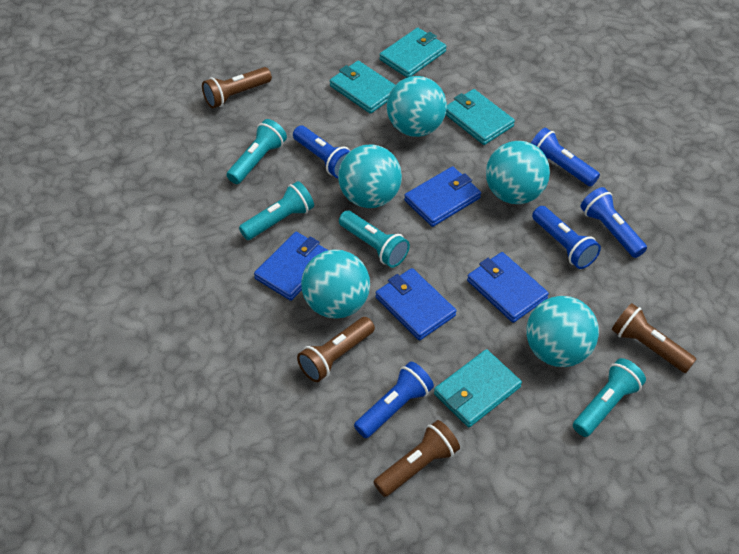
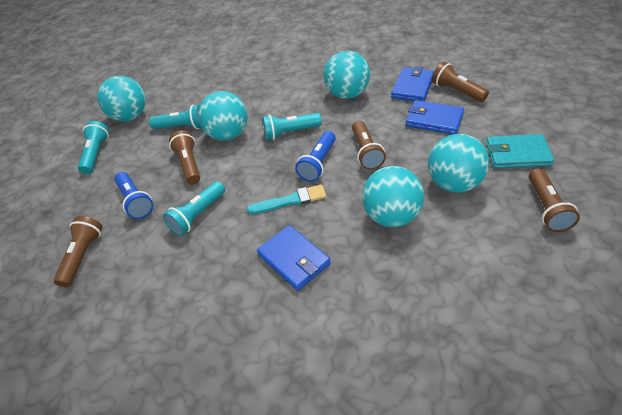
blue flashlight: [293,126,350,178] [354,362,434,438] [531,127,600,186] [532,206,601,269] [580,187,647,258] = 5 -> [114,172,153,219] [295,131,336,182] = 2
blue wallet: [254,232,328,301] [376,268,457,341] [404,166,481,227] [467,252,549,323] = 4 -> [257,225,331,291] [391,66,434,101] [406,100,464,135] = 3
brown flashlight: [202,67,272,108] [297,317,375,382] [373,420,460,497] [612,303,697,373] = 4 -> [53,216,102,287] [169,130,200,184] [352,120,386,170] [432,62,489,102] [529,168,580,232] = 5
turquoise brush: none = 0 -> [247,184,326,214] = 1
turquoise wallet: [330,61,395,114] [379,28,447,78] [434,349,522,427] [446,89,515,145] = 4 -> [486,134,554,168] = 1

